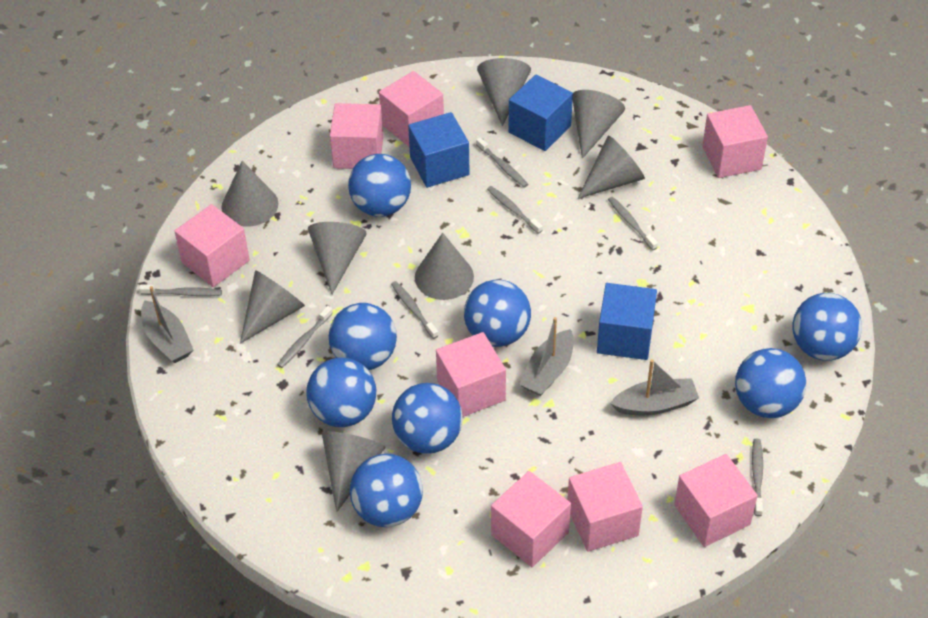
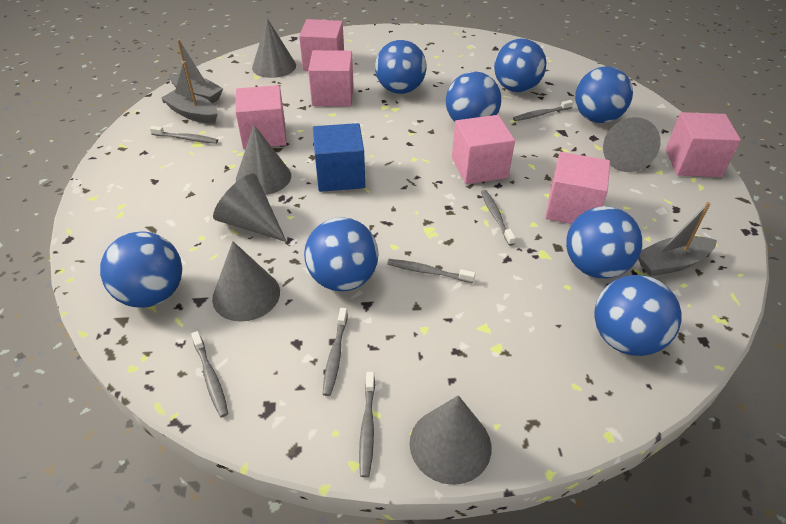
blue cube: [408,112,470,188] [508,74,573,151] [597,283,657,360] = 3 -> [313,123,365,192] = 1
grey cone: [221,161,278,227] [240,270,305,344] [308,222,367,294] [322,431,386,512] [415,233,474,300] [477,58,531,126] [573,90,625,159] [578,136,645,199] = 8 -> [212,241,280,322] [213,174,287,242] [236,125,291,195] [252,18,296,78] [409,395,491,485] [603,117,661,172] = 6
pink cube: [174,204,250,287] [330,103,383,169] [379,71,444,147] [436,332,506,417] [491,471,571,567] [567,462,643,552] [674,454,758,547] [702,105,768,178] = 8 -> [235,85,287,149] [299,19,344,71] [308,50,354,107] [452,115,515,184] [545,152,610,224] [666,112,741,177] = 6

